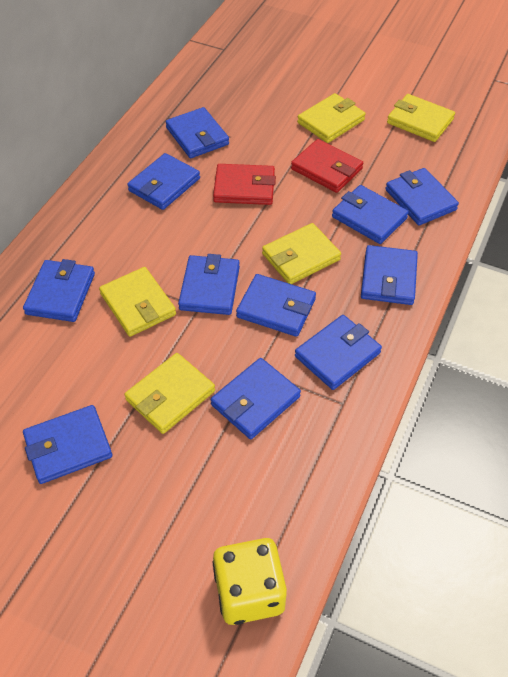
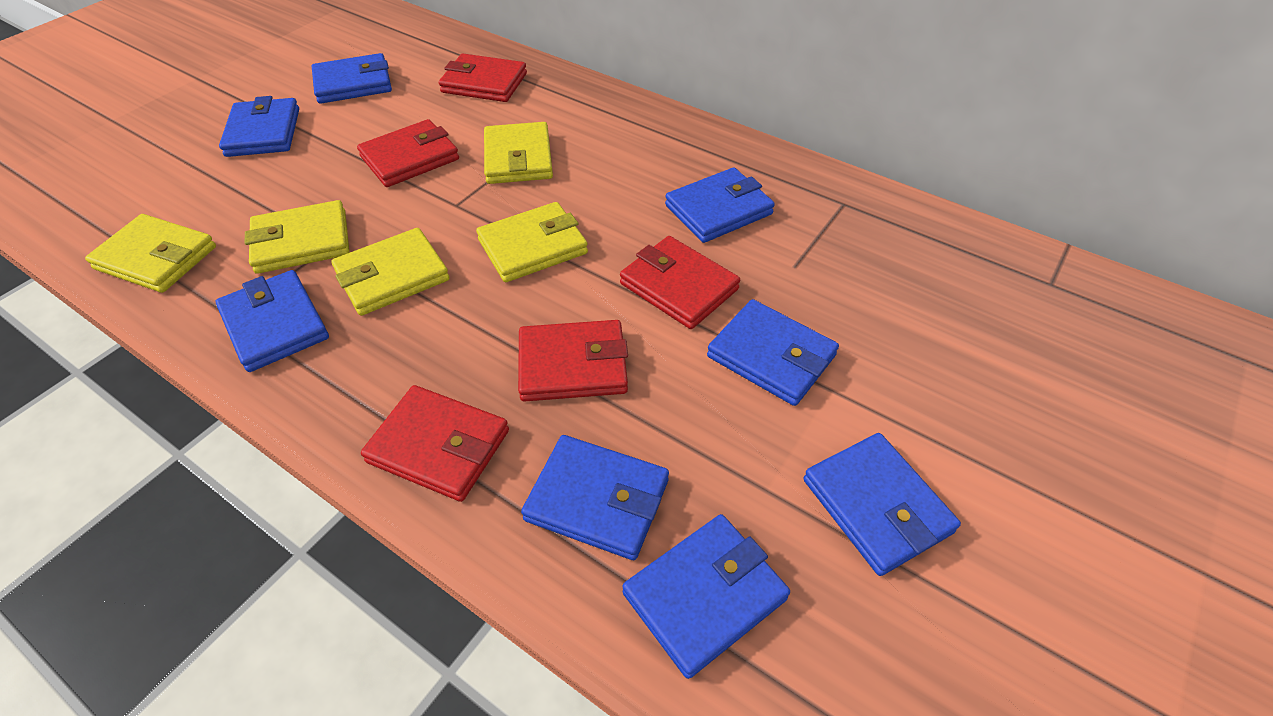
blue wallet: [23,259,95,322] [23,405,112,484] [127,153,200,210] [166,107,229,158] [178,254,240,315] [211,358,301,439] [236,274,316,337] [295,315,382,390] [332,185,409,244] [361,245,418,305] [385,168,459,225] = 11 -> [216,270,329,372] [219,96,299,157] [312,53,392,104] [521,435,669,560] [622,514,790,679] [665,168,775,243] [707,299,839,406] [804,433,961,576] = 8
red wallet: [213,164,276,205] [291,139,363,193] = 2 -> [357,119,459,187] [361,385,509,502] [439,54,527,102] [518,320,628,402] [620,236,740,329] = 5
yellow dice: [213,538,287,625] = 1 -> none = 0

